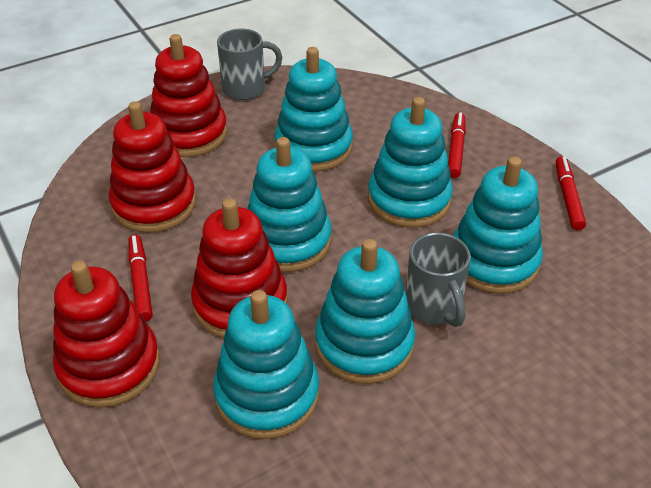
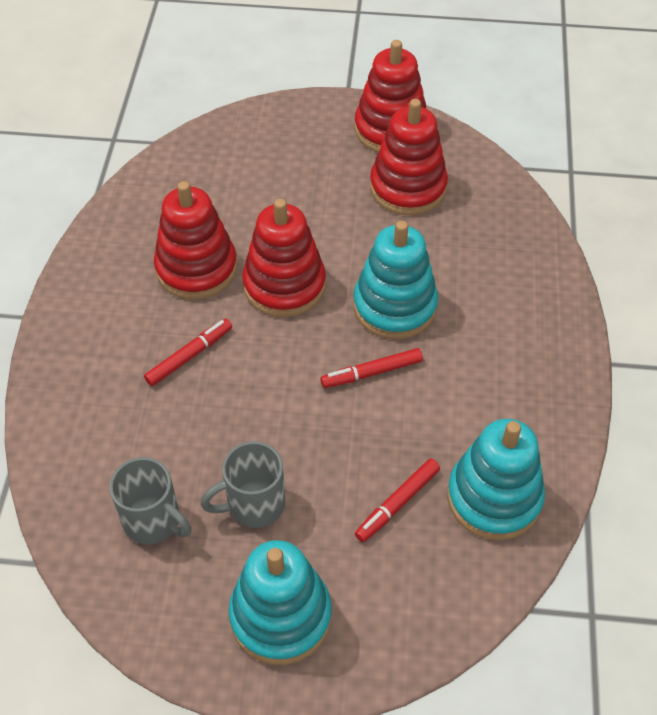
turquoise stacking toy: [213,290,319,439] [247,137,331,272] [274,47,353,172] [315,239,415,384] [368,97,453,228] [453,156,543,294] = 6 -> [228,540,332,665] [354,221,438,339] [447,419,545,540] = 3

